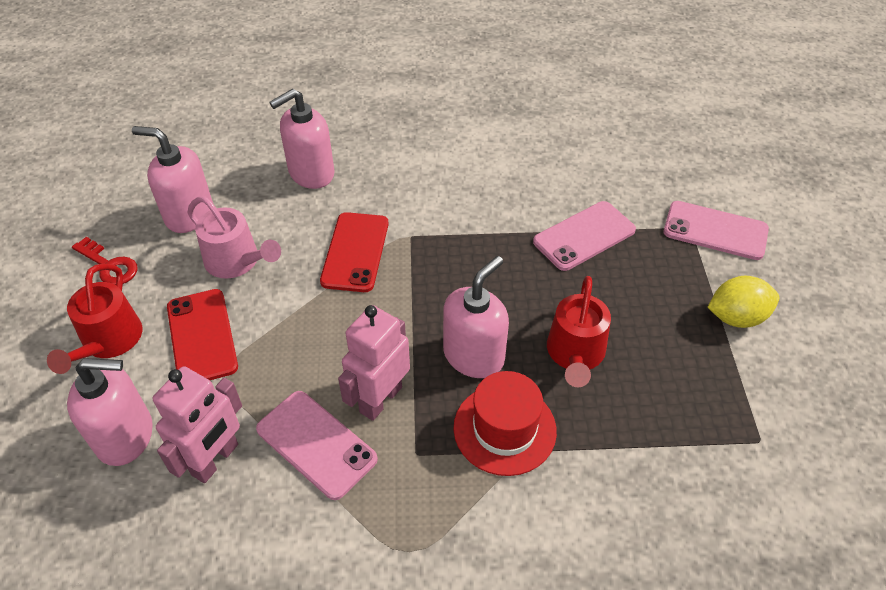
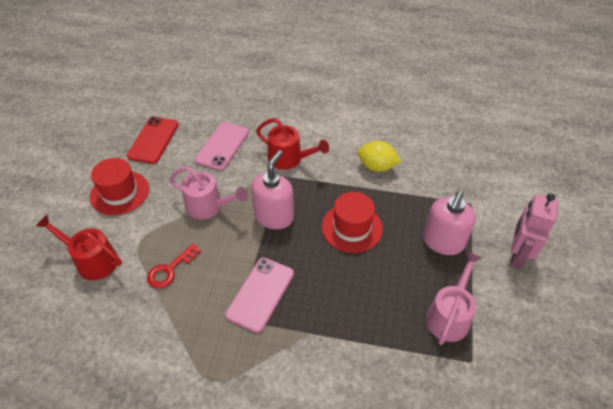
pink phone: [256,391,378,500] [533,201,636,271] [664,201,769,260] = 3 -> [195,122,249,171] [225,258,294,333] = 2
pink robot: [152,366,242,483] [338,305,410,421] = 2 -> [510,193,559,269] = 1
pink soap dispenser: [67,358,153,466] [132,126,213,233] [269,89,335,189] [443,256,509,378] = 4 -> [251,150,294,229] [423,191,476,255] = 2
pink watering can: [187,196,281,279] = 1 -> [170,167,248,219] [426,251,482,345] = 2
red hat: [453,371,557,476] = 1 -> [90,158,149,215] [322,192,383,253] = 2
red phone: [167,289,238,380] [320,212,389,292] = 2 -> [127,117,179,164] = 1

